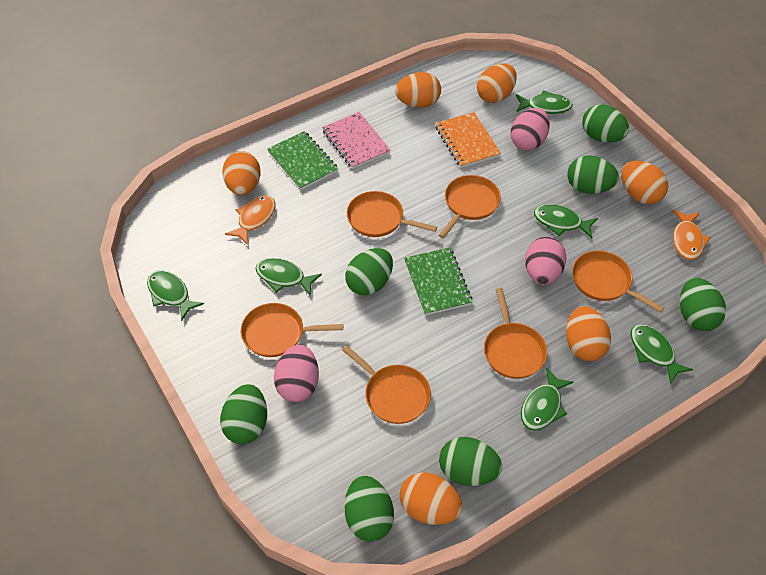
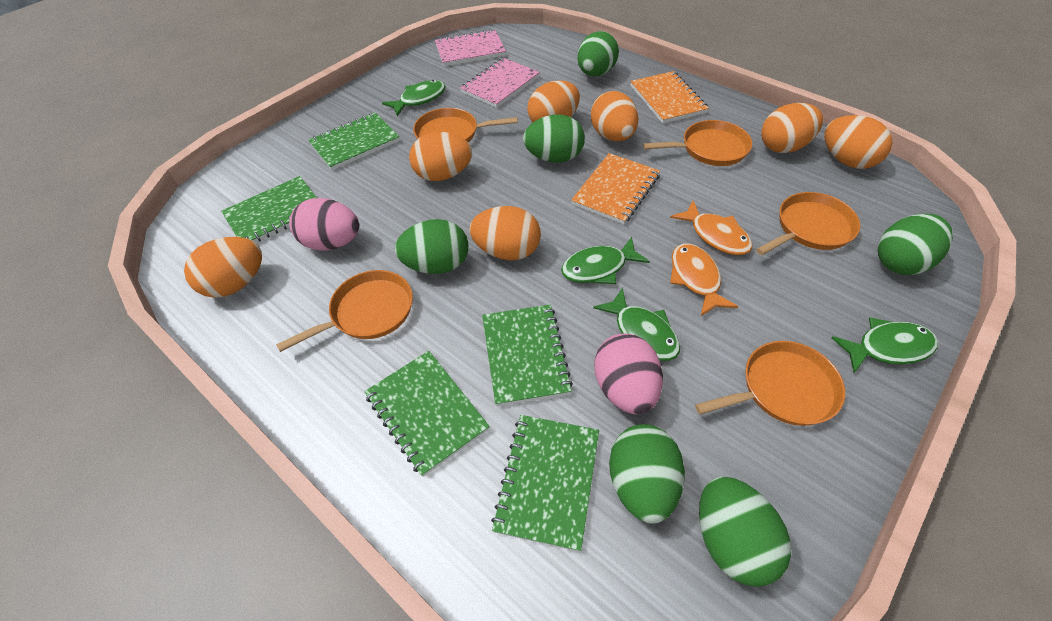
green egg: [220,384,267,444] [345,248,393,296] [345,475,394,542] [439,437,502,486] [567,155,619,194] [582,104,629,143] [680,278,726,331] = 7 -> [395,219,468,274] [523,114,585,163] [577,31,619,76] [609,424,685,524] [699,476,791,587] [878,214,953,275] = 6
green fish: [147,270,204,321] [256,258,322,295] [516,90,573,114] [521,368,574,431] [534,204,598,238] [630,324,693,384] = 6 -> [382,80,445,116] [561,237,650,284] [593,288,680,361] [831,317,938,373] = 4
green notebook: [267,131,338,190] [404,248,472,315] = 2 -> [221,176,317,243] [308,112,400,170] [364,351,490,477] [482,305,573,406] [491,415,599,552] = 5
orange egg: [222,151,261,195] [395,72,441,108] [400,472,462,525] [477,63,517,103] [566,306,611,361] [621,161,668,204] = 6 -> [184,237,262,298] [409,132,472,181] [470,206,541,260] [527,80,580,122] [591,91,638,141] [761,103,823,153] [824,115,893,169] = 7
orange notebook: [435,112,501,168] = 1 -> [571,153,660,224] [630,71,709,124] = 2
orange pan: [241,303,343,357] [342,345,431,424] [347,191,437,237] [439,175,501,238] [484,288,547,379] [572,251,664,313] = 6 -> [276,270,413,352] [413,108,518,143] [643,120,752,166] [695,341,845,426] [756,192,860,255] = 5
pink egg: [274,344,319,402] [511,108,550,151] [525,237,566,285] = 3 -> [289,198,359,251] [594,333,663,414] = 2
pink notebook: [322,112,391,169] = 1 -> [435,29,506,66] [460,58,540,108] = 2

